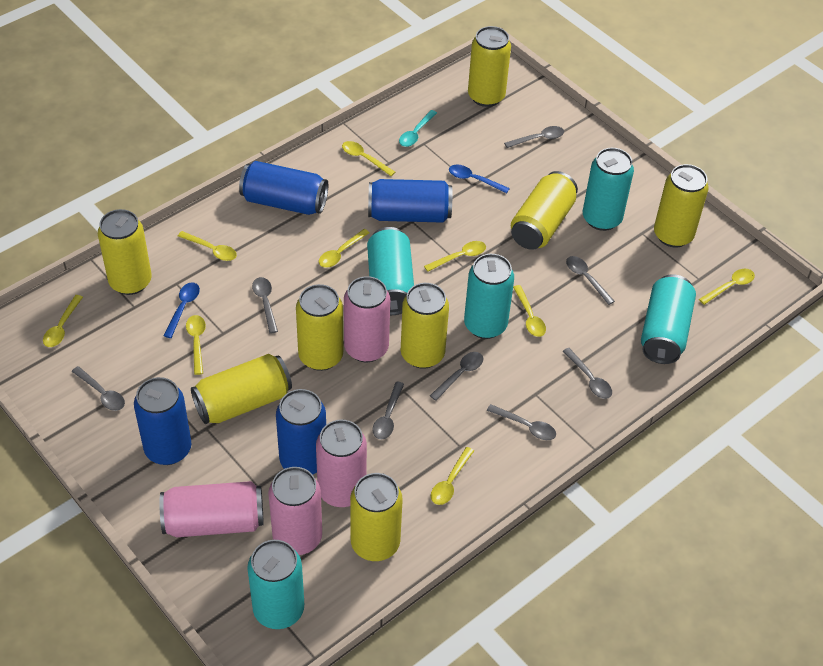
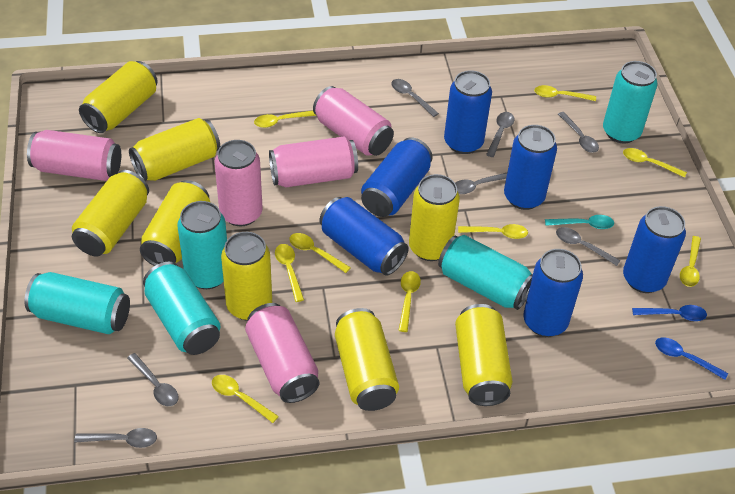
blue can: [134,377,192,465] [239,161,328,215] [276,389,326,475] [368,179,452,223] = 4 -> [319,197,409,276] [361,137,433,217] [444,71,492,154] [504,125,557,210] [523,249,583,337] [623,206,686,293] = 6
grey spoon: [72,366,125,411] [252,277,278,334] [373,381,404,439] [430,352,483,401] [487,404,556,440] [504,126,564,148] [563,348,612,399] [566,256,615,305] = 8 -> [74,428,157,448] [127,353,178,406] [391,79,439,117] [455,173,507,194] [486,112,515,157] [556,227,620,266] [558,112,599,153] = 7
pink can: [159,481,264,537] [268,467,322,555] [316,419,367,507] [344,276,390,362] = 4 -> [27,130,121,181] [214,140,263,226] [245,303,320,403] [269,136,358,187] [313,86,394,156] = 5

